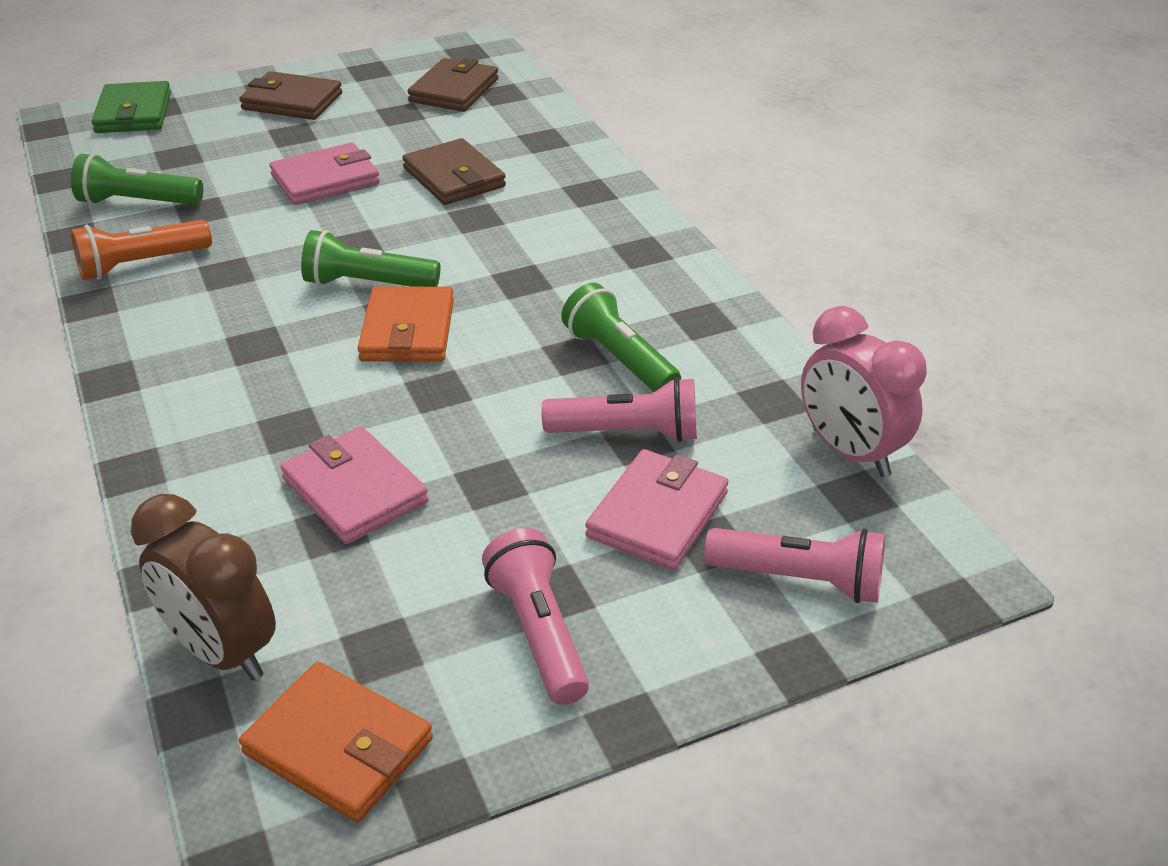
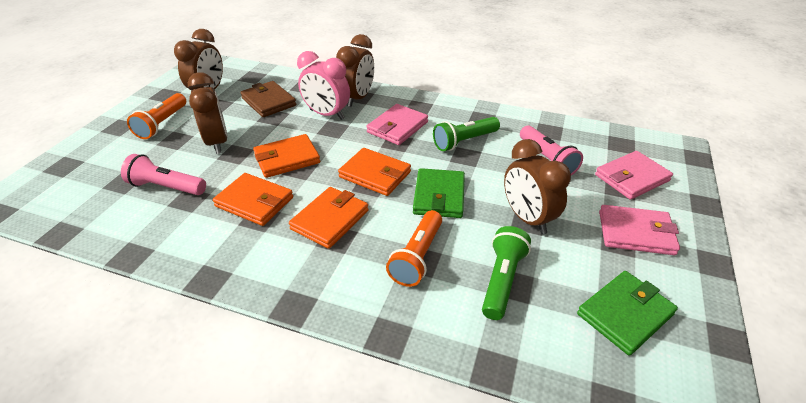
brown clock: [131,494,276,681] = 1 -> [174,29,223,91] [188,72,228,154] [336,34,374,107] [504,139,571,234] = 4
brown wallet: [239,71,342,120] [402,138,506,205] [407,58,498,112] = 3 -> [240,81,296,117] = 1
green flashlight: [71,153,203,205] [301,230,440,287] [561,283,681,392] = 3 -> [433,117,500,151] [482,226,531,320] = 2
green wallet: [91,81,171,133] = 1 -> [413,168,465,218] [577,271,678,356] = 2
orange flashlight: [71,220,212,280] = 1 -> [127,93,186,139] [386,210,442,287] = 2
orange wallet: [239,662,433,822] [357,286,454,362] = 2 -> [213,173,293,226] [253,134,320,178] [289,187,369,249] [338,148,411,196] = 4
pink flashlight: [482,528,589,705] [541,377,697,442] [704,528,885,603] = 3 -> [121,154,206,195] [520,126,583,175] = 2

